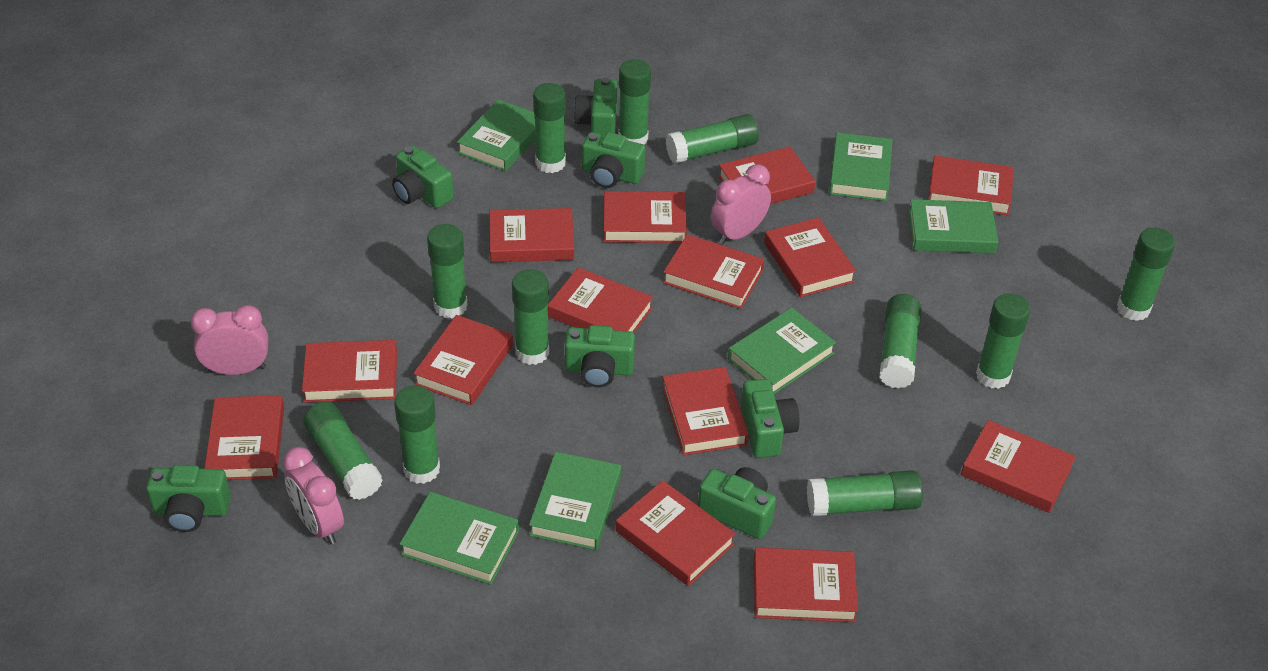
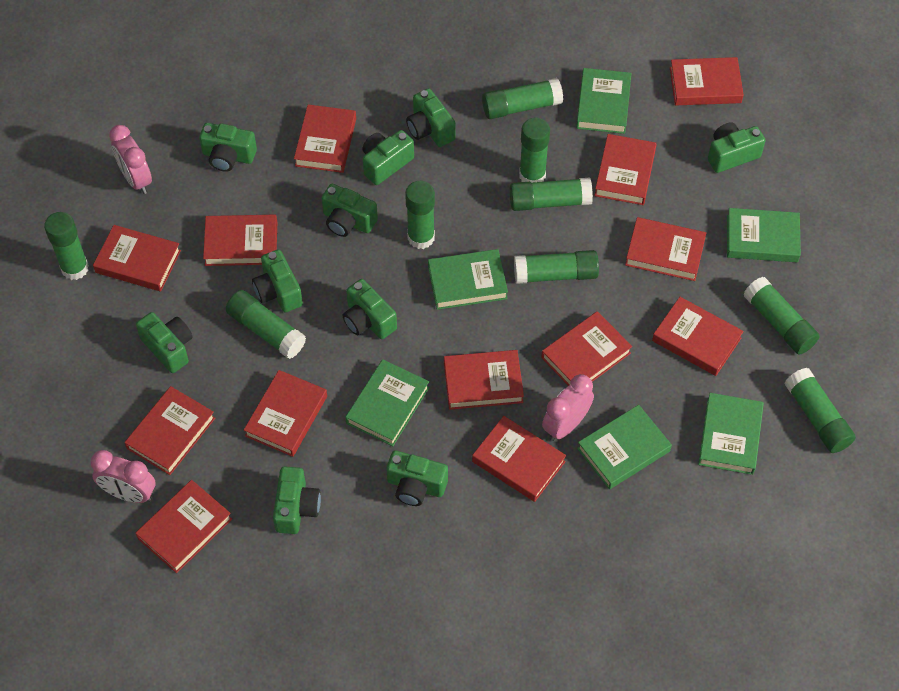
green camera: [146,465,231,532] [392,145,454,208] [565,325,635,387] [574,78,618,135] [582,132,645,188] [698,467,776,539] [741,379,800,458] = 7 -> [136,312,192,373] [199,123,257,172] [252,249,303,312] [273,466,321,534] [321,184,378,237] [343,279,397,339] [362,130,414,185] [386,450,448,506] [406,88,456,147] [708,122,766,173] = 10
green glue stick: [303,402,383,500] [394,385,440,484] [427,224,468,318] [512,269,549,365] [533,83,566,173] [618,59,651,145] [666,114,759,164] [807,470,923,516] [879,294,922,389] [976,293,1030,389] [1117,227,1175,321] = 11 -> [44,212,89,280] [226,290,306,359] [405,181,435,249] [482,78,563,119] [510,178,593,211] [514,250,599,284] [519,117,550,182] [743,276,820,354] [785,368,856,453] = 9
red book: [204,395,284,480] [302,340,397,403] [413,315,513,405] [490,208,574,262] [548,267,653,333] [604,191,687,243] [616,480,736,586] [662,367,749,455] [663,234,764,309] [718,147,815,204] [754,548,858,622] [764,217,856,297] [928,156,1014,215] [961,420,1076,513] = 14 -> [93,225,181,292] [124,386,215,475] [135,480,232,573] [203,215,277,266] [244,370,327,457] [294,104,356,173] [444,350,524,410] [472,416,566,502] [541,311,632,386] [594,134,657,205] [625,217,706,281] [652,297,744,376] [670,57,744,105] = 13

